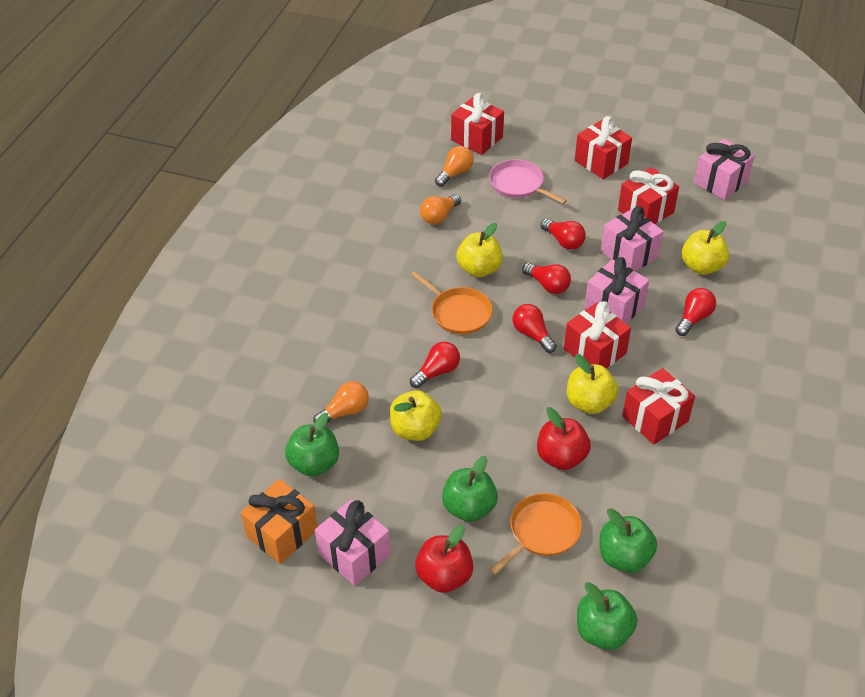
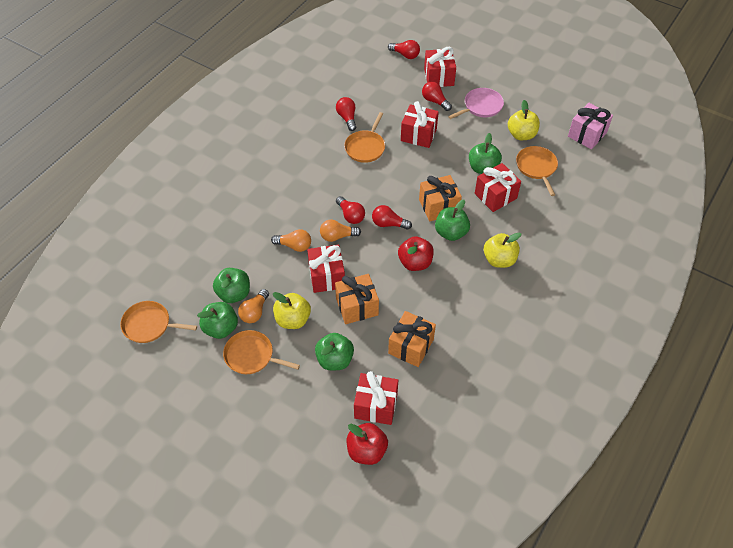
green apple: [285,413,339,477] [442,456,498,522] [577,582,637,650] [599,508,657,573] = 4 -> [197,302,238,339] [213,268,250,303] [315,333,354,370] [435,200,470,241] [469,133,502,174] = 5
orange gift: [241,479,317,564] = 1 -> [335,274,379,324] [388,311,436,367] [419,175,462,221] = 3
orange pan: [411,271,493,334] [489,493,582,575] = 2 -> [120,301,197,343] [223,330,300,374] [344,112,385,163] [516,146,558,196] = 4
pink gift: [315,499,391,586] [584,257,649,323] [600,206,664,271] [694,139,755,200] = 4 -> [568,103,613,149] = 1
yellow apple: [390,390,442,441] [457,223,503,277] [567,354,618,414] [682,221,729,275] = 4 -> [273,292,311,329] [484,233,522,268] [508,100,540,140] = 3

